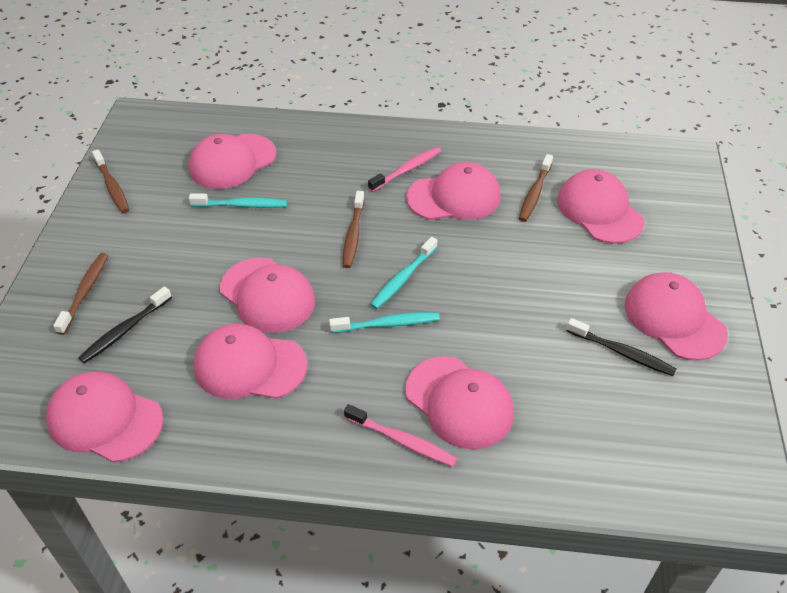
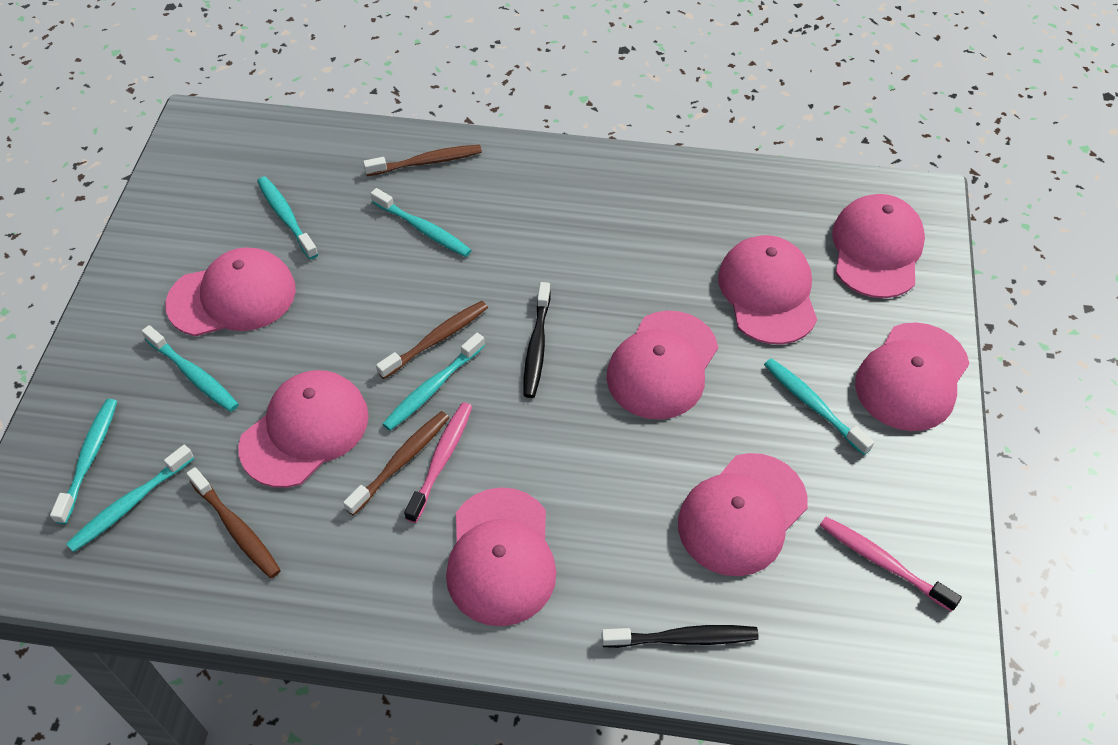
turquoise toothbrush: [189,193,287,208] [329,312,440,333] [370,237,437,309] = 3 -> [50,399,117,524] [66,445,194,552] [142,325,239,412] [257,176,319,259] [371,188,472,257] [382,333,485,431] [764,358,874,455] = 7

